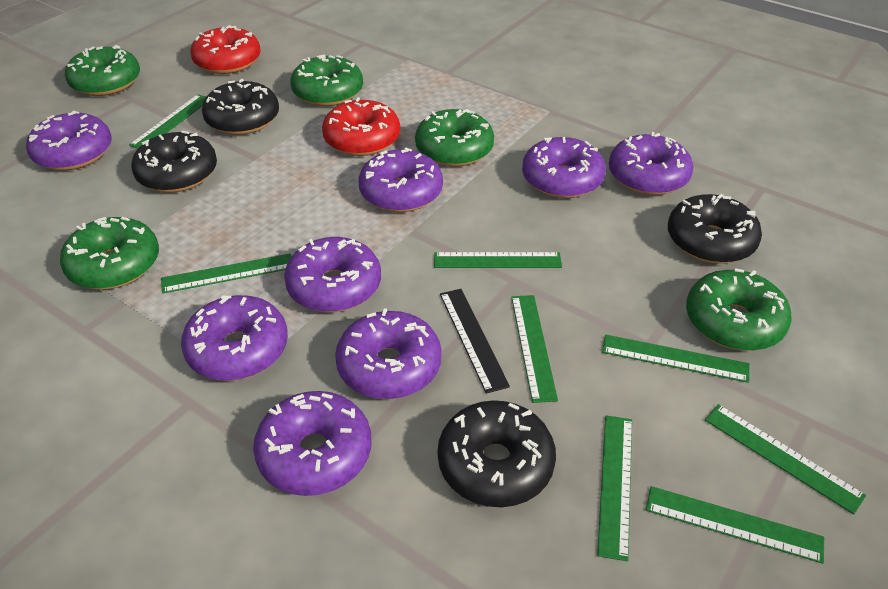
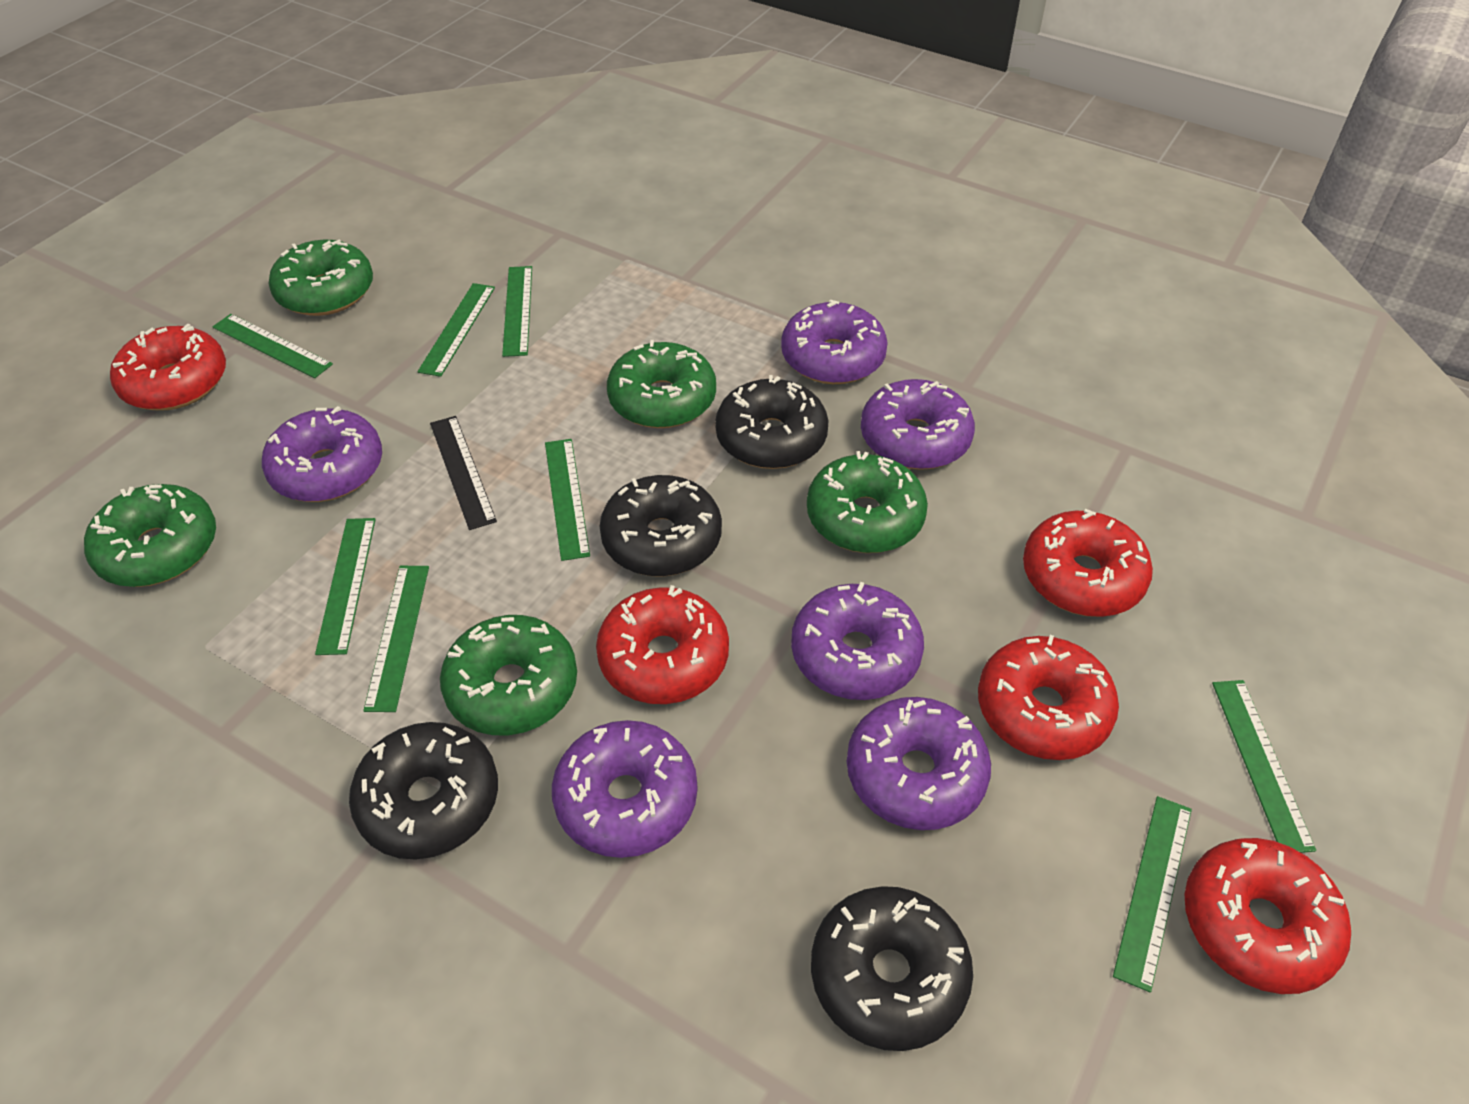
purple donut: [26,111,112,171] [181,295,288,381] [253,391,372,496] [284,237,381,312] [335,308,442,399] [359,148,443,212] [522,137,606,198] [609,132,693,195] = 8 -> [262,406,382,502] [552,720,697,858] [781,300,888,384] [791,582,924,700] [847,697,991,830] [861,379,975,470] = 6
red donut: [190,25,261,74] [322,97,400,156] = 2 -> [110,323,226,410] [596,585,729,704] [978,635,1119,760] [1023,509,1153,617] [1185,838,1351,994] = 5

